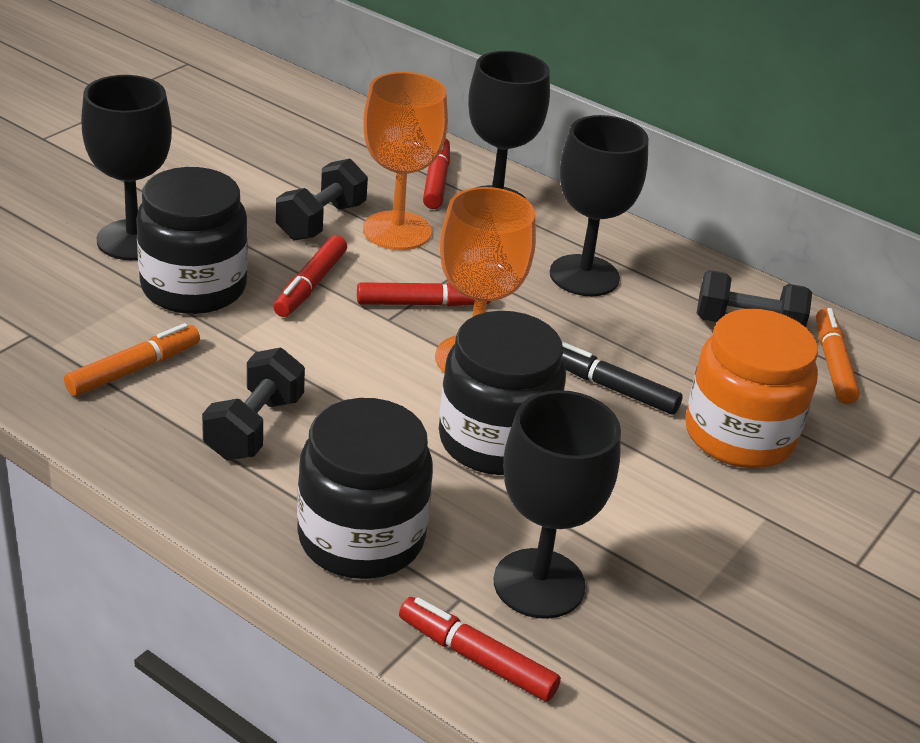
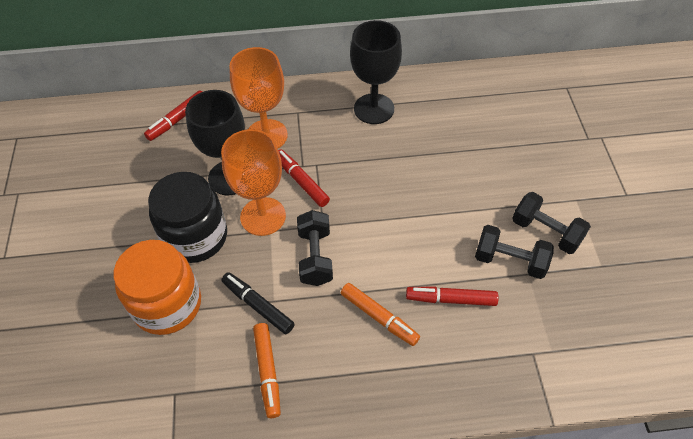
black goblet: [81,75,172,260] [468,51,550,199] [494,390,621,619] [550,115,649,296] = 4 -> [185,90,245,195] [350,20,402,124] = 2
black jar: [136,167,248,314] [297,398,433,579] [439,311,566,475] = 3 -> [148,172,227,263] = 1
red marker: [273,235,347,317] [357,282,490,306] [399,597,561,702] [423,138,450,209] = 4 -> [144,90,202,141] [278,149,330,207] [406,286,499,306] = 3

